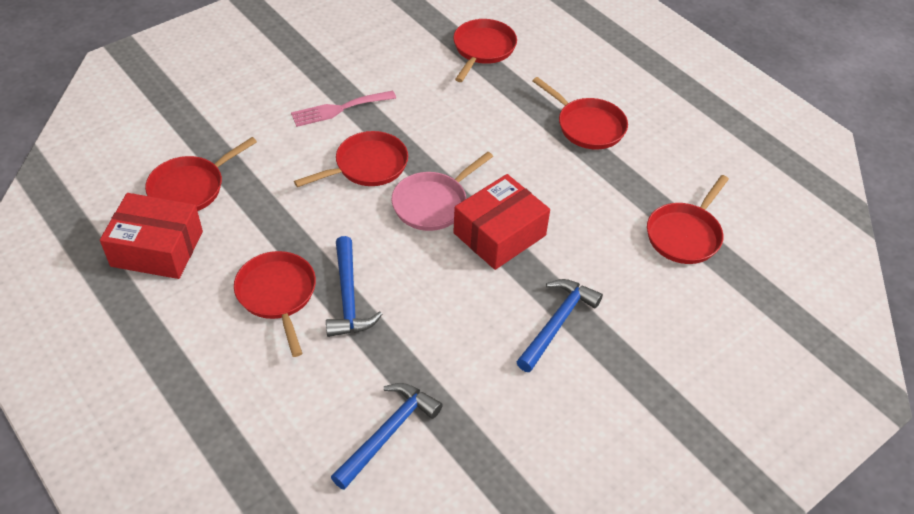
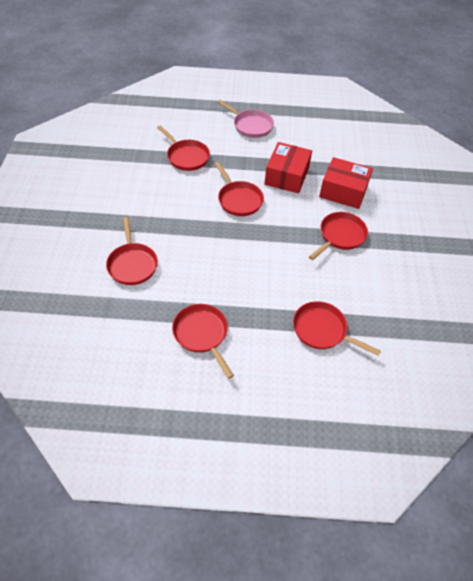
blue hammer: [326,236,382,337] [331,383,443,490] [516,279,603,372] = 3 -> none = 0
pink fork: [291,91,396,127] = 1 -> none = 0

